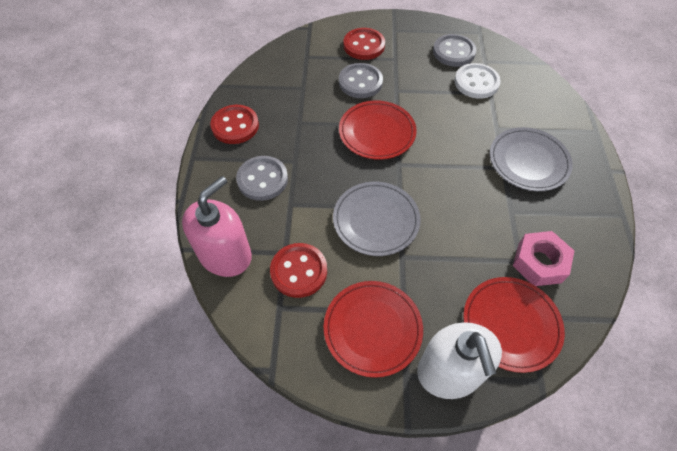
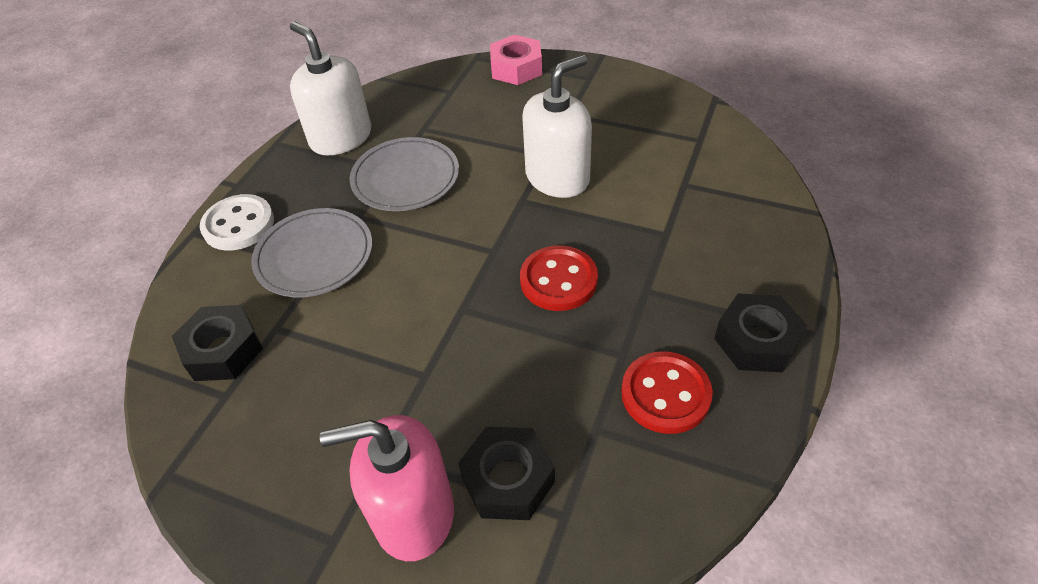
black nut: none = 0 -> [172,305,263,381] [458,427,555,520] [714,294,807,372] = 3
grey button: [236,156,288,201] [339,63,383,98] [433,34,476,67] = 3 -> none = 0
red button: [210,105,259,144] [270,243,327,298] [344,28,385,60] = 3 -> [520,245,598,311] [621,352,713,434] = 2
red plate: [324,281,423,378] [339,100,417,160] [463,277,565,373] = 3 -> none = 0
white soap dispenser: [417,322,502,399] = 1 -> [290,22,371,156] [522,55,592,198] = 2

